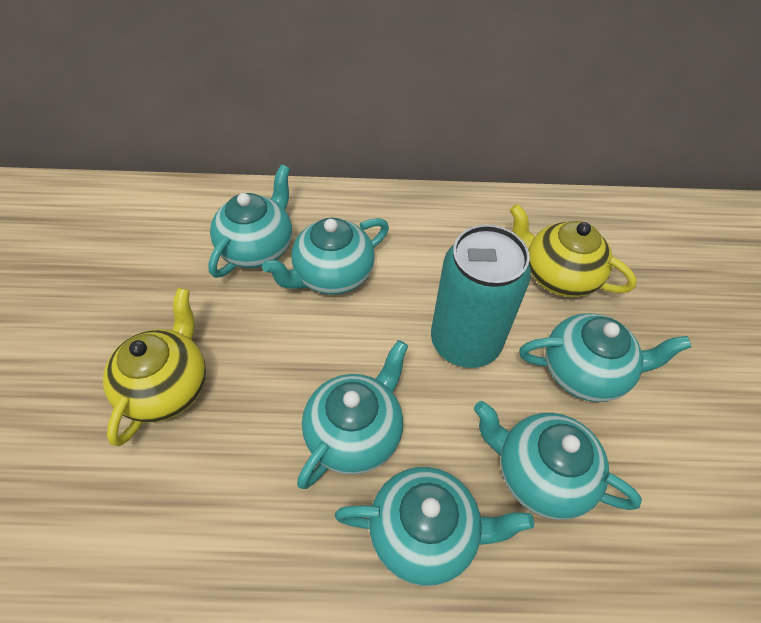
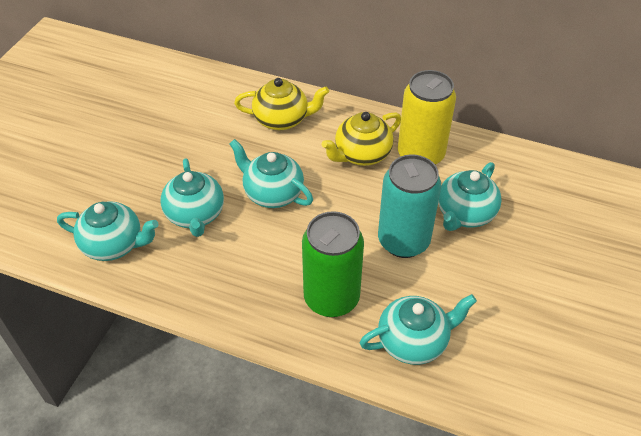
green can: none = 0 -> [302,211,364,317] = 1
turquoise teapot: [208,165,292,278] [262,218,389,295] [297,340,408,489] [335,467,534,586] [474,401,642,520] [519,313,691,402] = 6 -> [57,201,159,261] [161,159,224,237] [229,139,313,208] [360,294,477,365] [438,162,502,231] = 5
yellow can: none = 0 -> [398,70,456,165] = 1

